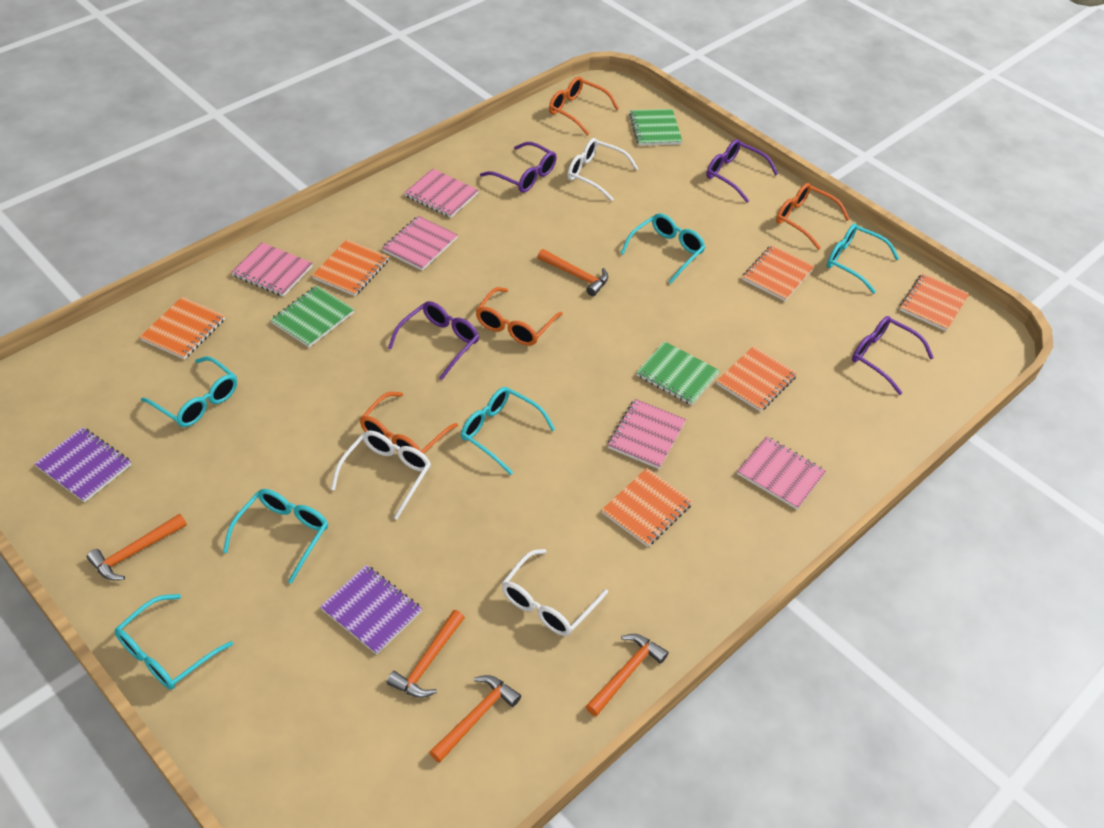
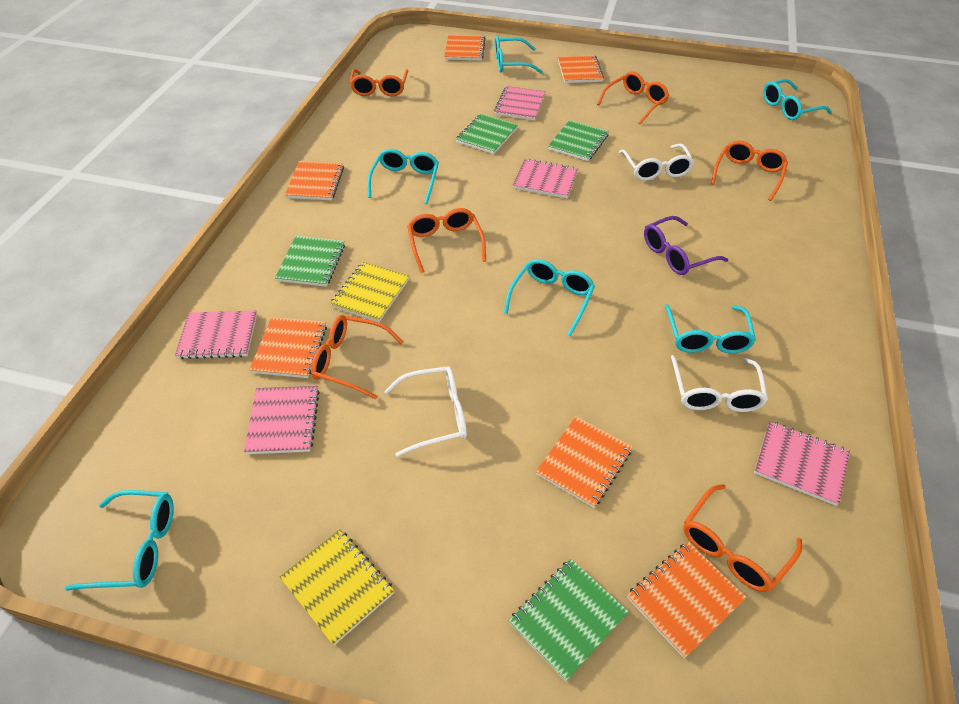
green notebook: [271,286,354,347] [629,109,683,146] [636,341,720,405] = 3 -> [275,236,345,287] [456,114,518,154] [509,559,629,681] [548,120,609,161] = 4
orange glasses: [360,392,458,454] [476,287,563,346] [549,77,619,135] [776,183,850,250] = 4 -> [311,315,403,399] [350,69,408,96] [407,208,486,273] [597,72,669,124] [683,484,802,592] [711,140,788,201] = 6
orange hammer: [87,514,187,580] [387,610,465,698] [429,675,521,763] [538,249,608,296] [586,634,669,716] = 5 -> none = 0
purple glasses: [388,301,479,380] [480,142,557,193] [706,139,778,203] [852,316,934,395] = 4 -> [644,216,728,275] = 1
purple notebook: [34,427,131,503] [320,565,422,655] = 2 -> none = 0
yellow notebook: none = 0 -> [280,529,394,645] [330,262,409,322] = 2

